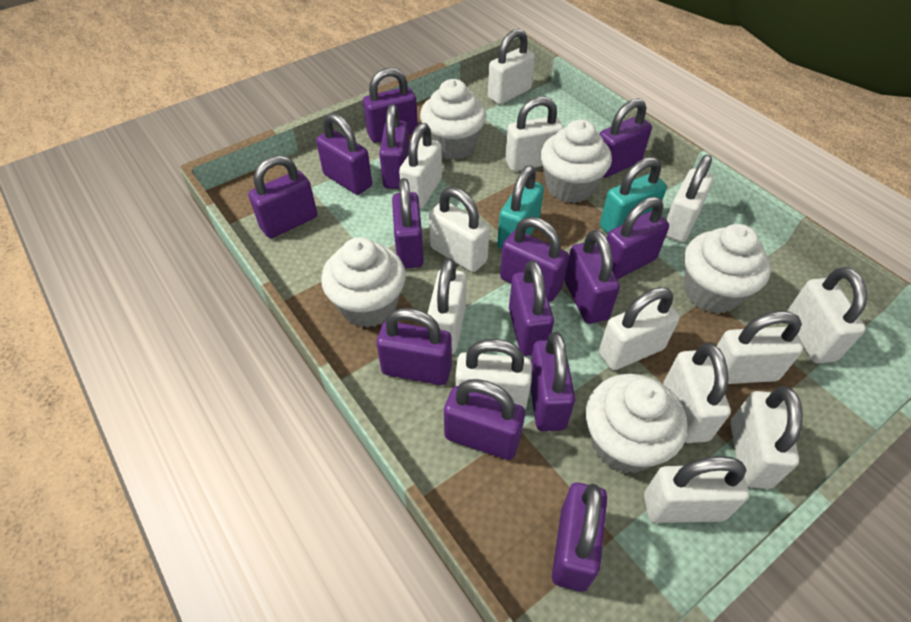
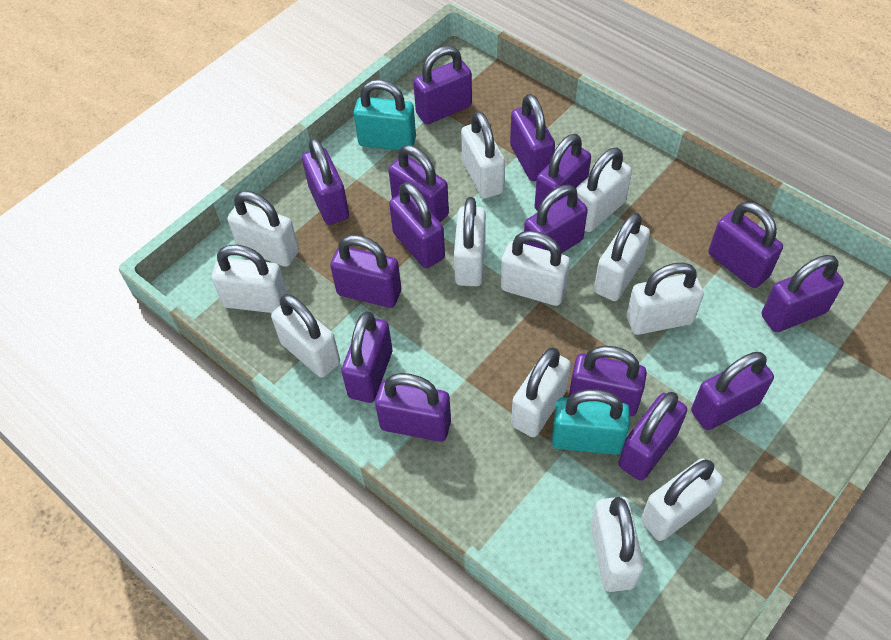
purple padlock: [248,155,318,238] [316,113,372,195] [363,68,418,143] [377,308,452,385] [379,105,409,189] [392,178,424,268] [444,379,525,460] [500,217,569,302] [509,260,554,356] [530,332,575,431] [552,483,607,592] [564,230,620,324] [599,98,652,178] [607,197,669,280] = 14 -> [302,138,349,225] [330,235,401,308] [341,312,392,403] [375,373,451,442] [388,145,449,222] [389,182,445,268] [413,46,472,124] [510,94,555,181] [523,185,588,253] [535,134,591,211] [569,346,647,416] [618,392,687,481] [691,352,774,430] [709,202,783,288] [762,255,844,332] = 15
white cupcake: [321,237,406,328] [420,79,486,160] [541,119,612,203] [586,374,688,474] [684,224,771,314] = 5 -> none = 0
white padlock: [399,123,442,209] [427,258,466,354] [429,187,490,272] [456,339,532,410] [488,29,535,105] [505,96,563,171] [599,287,680,370] [644,456,749,523] [663,343,731,443] [666,155,714,242] [717,311,803,384] [730,386,803,489] [787,267,867,363] = 13 -> [212,245,288,313] [227,191,299,267] [271,294,340,378] [454,197,486,286] [461,111,505,199] [501,231,570,306] [511,348,571,437] [576,148,632,232] [590,497,644,592] [594,212,650,301] [626,262,704,335] [641,459,723,541] = 12

